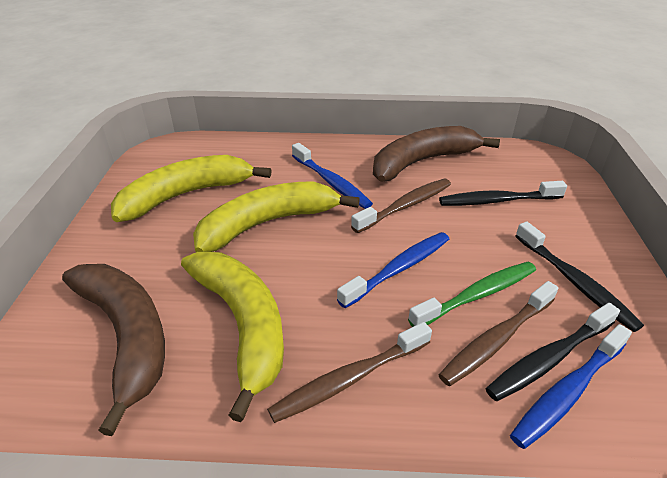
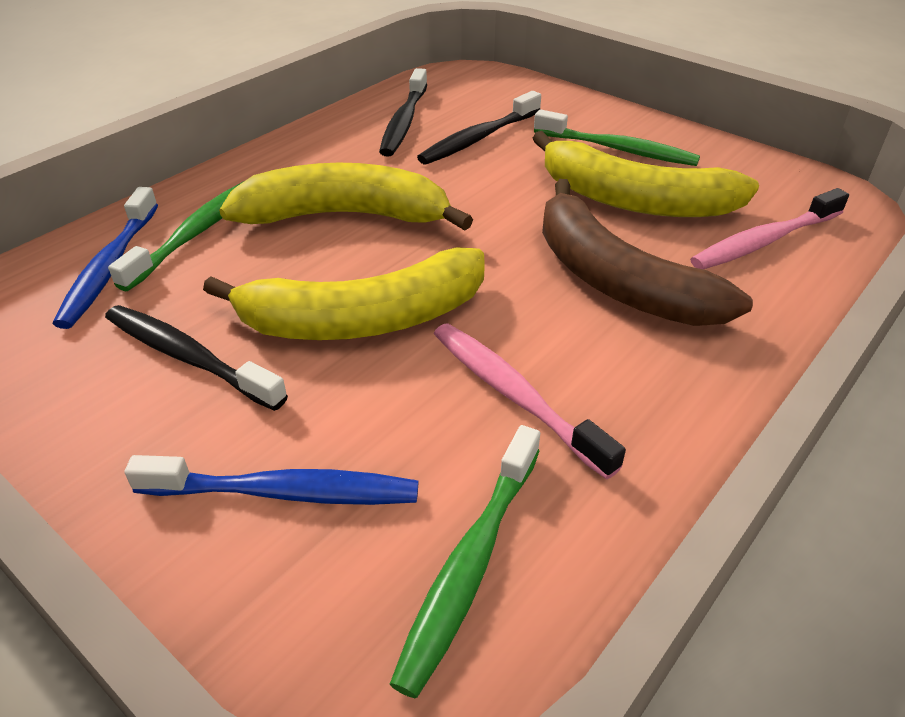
blue toothbrush: [292,143,373,209] [337,232,449,308] [510,324,632,449] = 3 -> [53,187,158,329] [124,455,418,505] = 2
brown banana: [62,264,165,436] [373,126,500,182] = 2 -> [542,179,753,326] = 1
brown toothbrush: [267,322,432,423] [351,178,451,233] [439,281,559,386] = 3 -> none = 0
green toothbrush: [408,262,536,327] = 1 -> [108,181,244,291] [390,425,540,698] [534,109,700,166] = 3
pink toothbrush: none = 0 -> [434,323,626,480] [690,188,849,269] = 2

